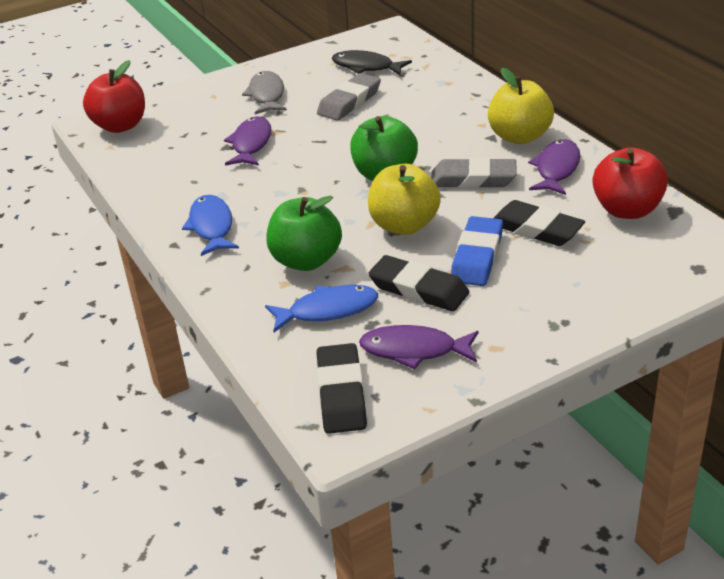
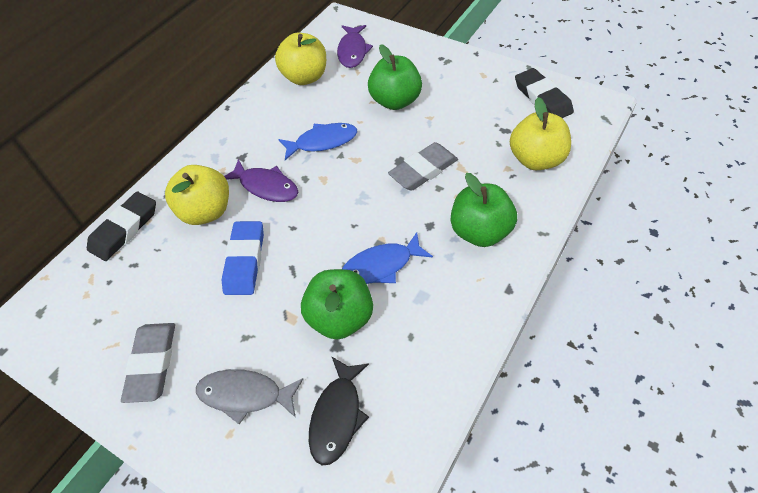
black eraser: [316,343,367,434] [368,255,469,312] [494,200,585,246] = 3 -> [87,192,156,261] [515,68,574,118] = 2
green apple: [266,195,342,271] [350,116,418,181] = 2 -> [301,269,373,340] [368,44,422,110] [451,173,517,247] = 3
purple fish: [224,116,271,166] [359,325,479,369] [528,139,580,195] = 3 -> [224,159,298,202] [337,25,373,68] = 2
red apple: [83,60,145,133] [592,147,668,219] = 2 -> none = 0
yellow apple: [368,164,441,235] [488,68,554,144] = 2 -> [165,165,229,225] [275,33,326,85] [510,97,571,170] = 3

